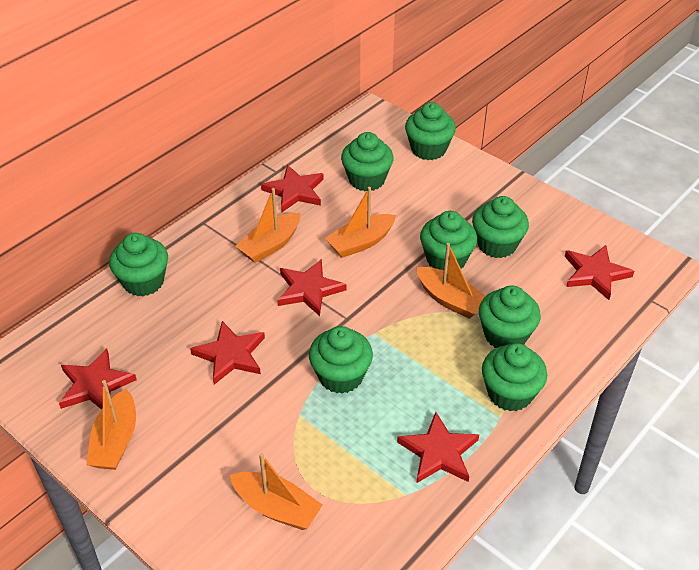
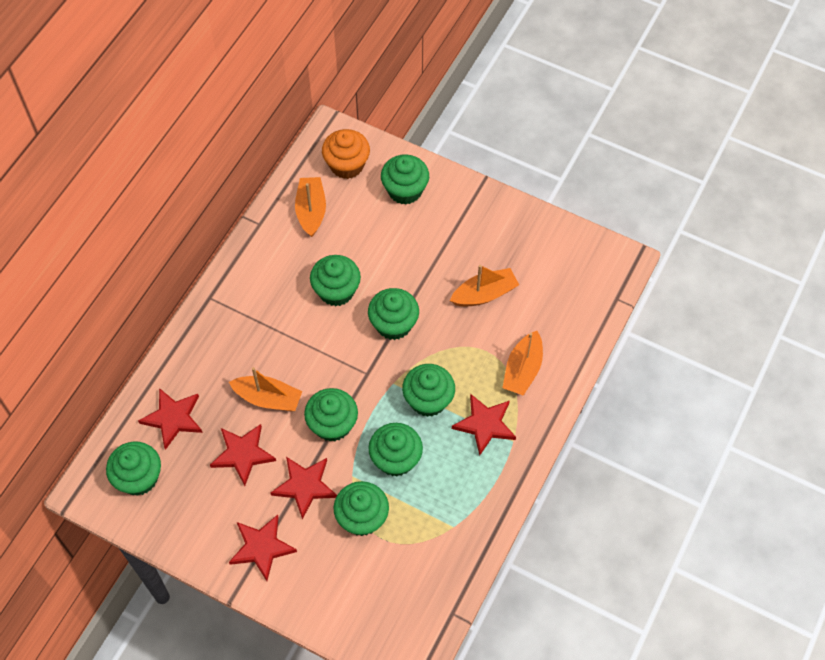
orange boat: [87,380,136,470] [230,453,322,530] [235,188,300,263] [325,187,396,258] [416,243,485,319] = 5 -> [229,367,302,411] [295,177,326,237] [450,265,519,307] [503,331,543,396] = 4
orange cupcake: none = 0 -> [322,129,370,179] = 1
red star: [59,348,137,410] [190,321,265,385] [261,165,324,212] [277,259,347,316] [397,412,479,483] [565,245,634,300] = 6 -> [138,388,203,450] [210,424,276,486] [229,515,297,581] [271,457,337,520] [452,394,516,455] = 5

